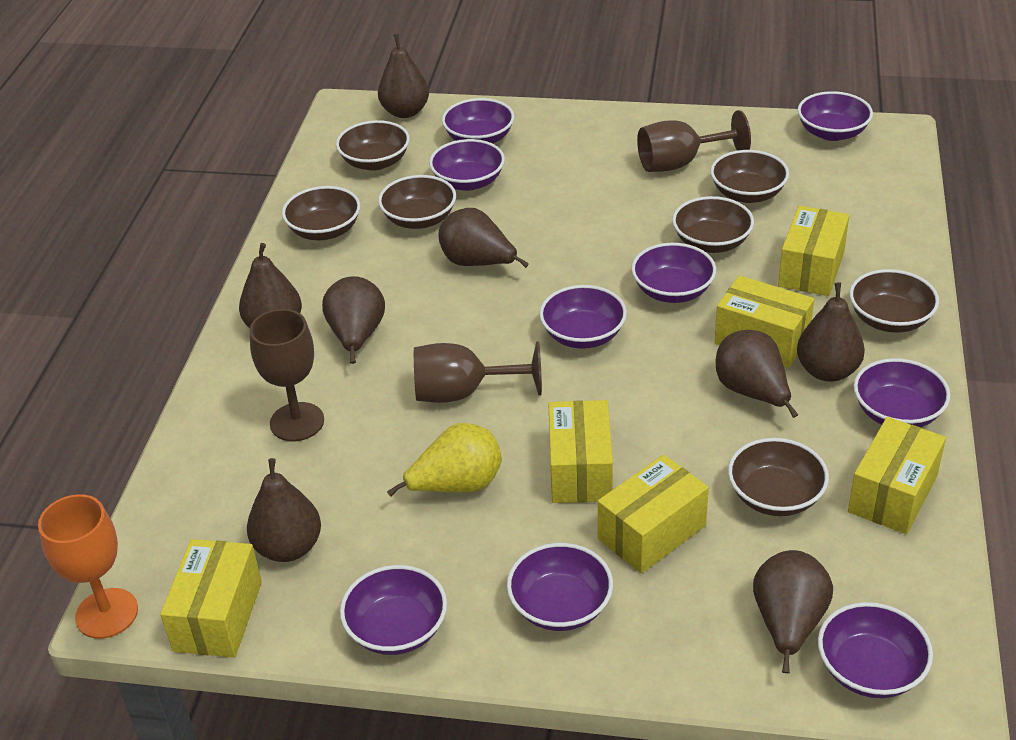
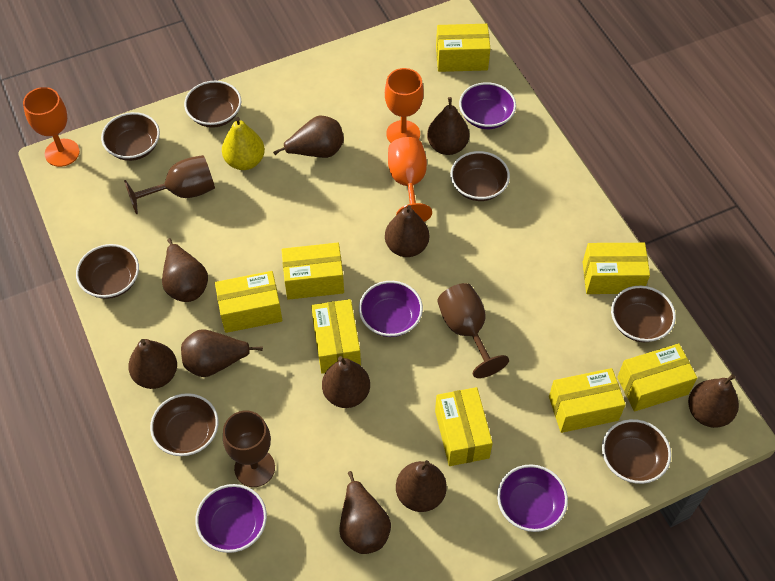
brown pear: [239,243,302,328] [247,458,321,562] [322,276,385,364] [378,34,429,118] [438,208,529,268] [716,330,798,418] [753,550,833,673] [797,282,865,382] = 8 -> [128,339,177,389] [162,238,208,302] [181,329,263,377] [273,116,344,158] [322,356,370,408] [339,471,391,554] [385,205,429,257] [396,460,447,512] [427,97,469,155] [688,374,739,428] = 10
orange goblet: [38,494,138,639] = 1 -> [23,87,80,167] [385,68,424,143] [388,137,432,222] = 3
purple bowl: [340,565,447,655] [429,139,505,191] [442,98,514,144] [507,543,613,631] [539,285,627,349] [631,243,716,303] [798,91,873,141] [818,602,933,698] [853,358,950,427] = 9 -> [195,484,267,553] [359,281,423,337] [459,82,516,129] [497,464,568,532] = 4
yellow box: [160,539,262,657] [548,400,613,503] [598,455,709,573] [714,275,814,368] [778,205,850,296] [848,417,946,534] = 6 -> [215,271,282,333] [281,243,344,300] [311,299,361,374] [435,387,493,466] [436,24,490,72] [549,368,626,433] [583,243,650,294] [617,343,697,412] = 8

